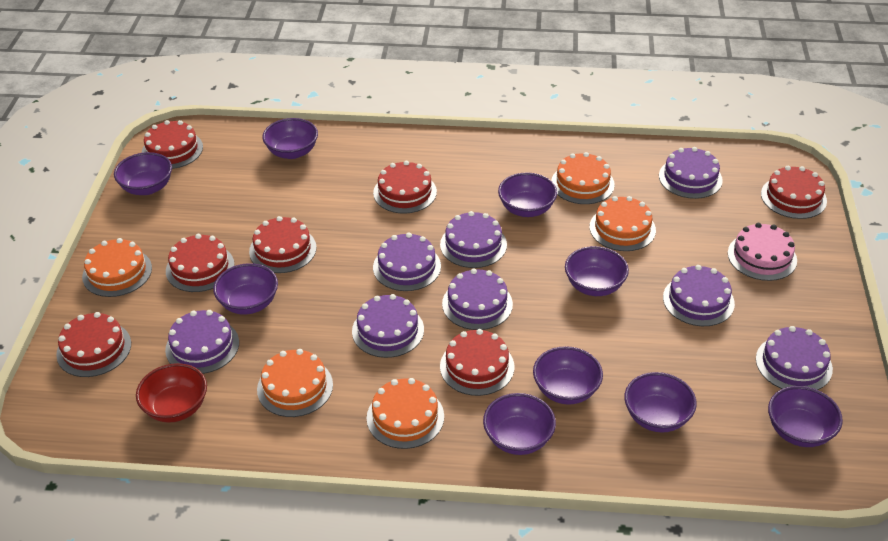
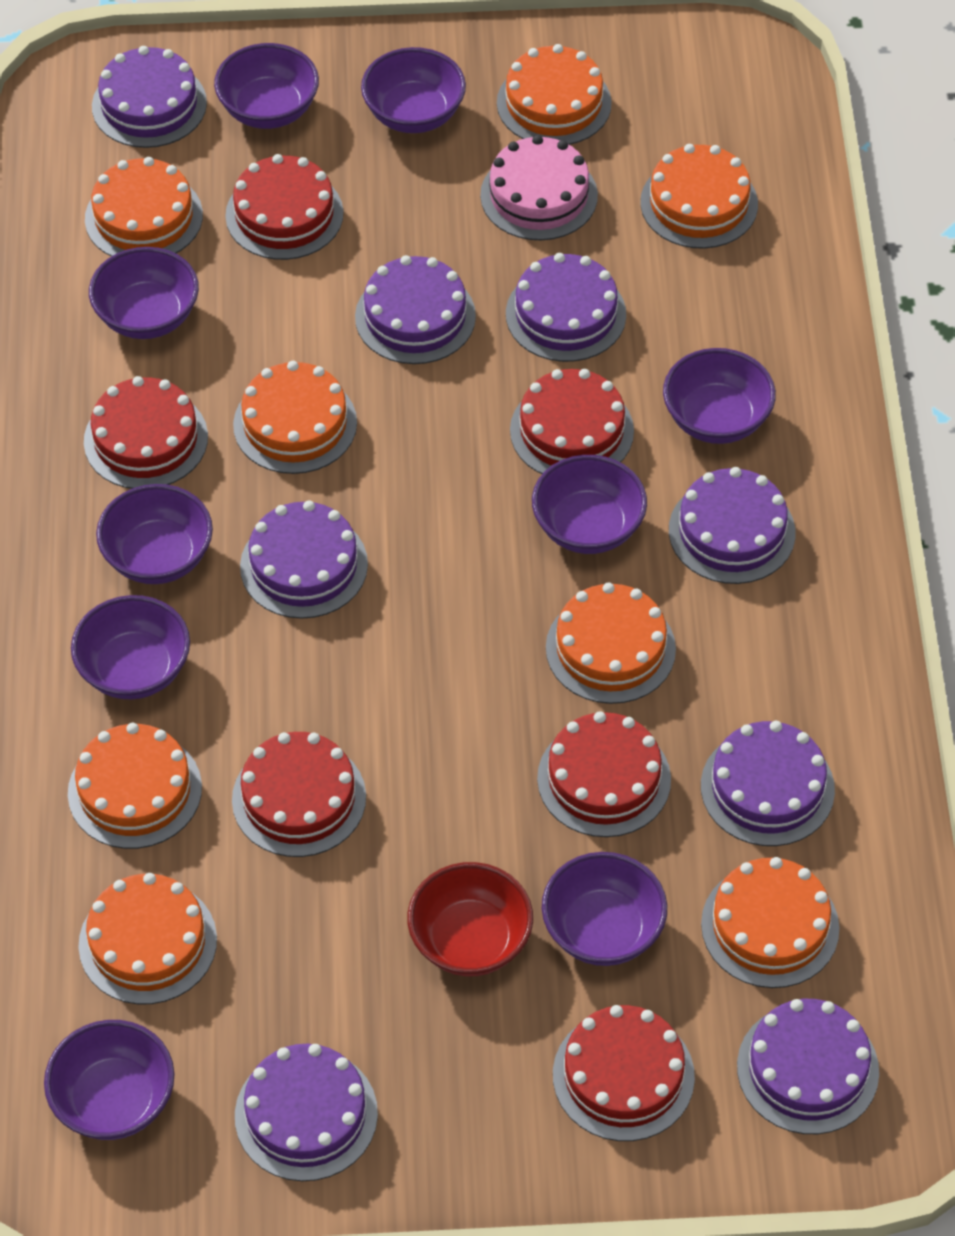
orange cake: [82,238,152,297] [257,349,333,417] [367,378,444,449] [551,152,615,204] [590,196,656,251] = 5 -> [68,723,202,849] [79,873,217,1004] [85,157,203,256] [233,361,357,474] [497,44,612,145] [546,582,676,704] [640,144,758,249] [701,857,839,988] = 8
red cake: [56,312,131,377] [142,120,203,169] [166,234,235,292] [249,216,317,273] [373,161,437,213] [440,329,514,396] [761,166,827,219] = 7 -> [84,376,208,489] [225,154,343,260] [232,732,366,857] [510,369,634,474] [537,711,671,837] [553,1005,695,1141] = 6

